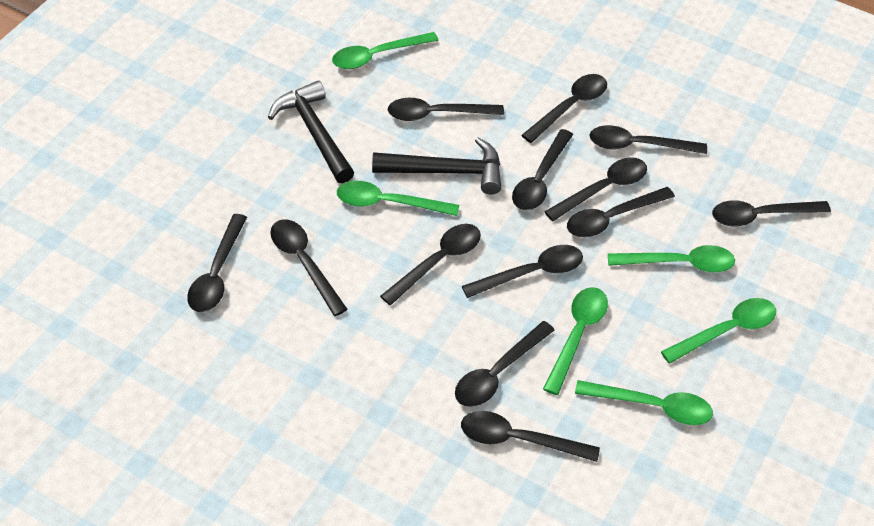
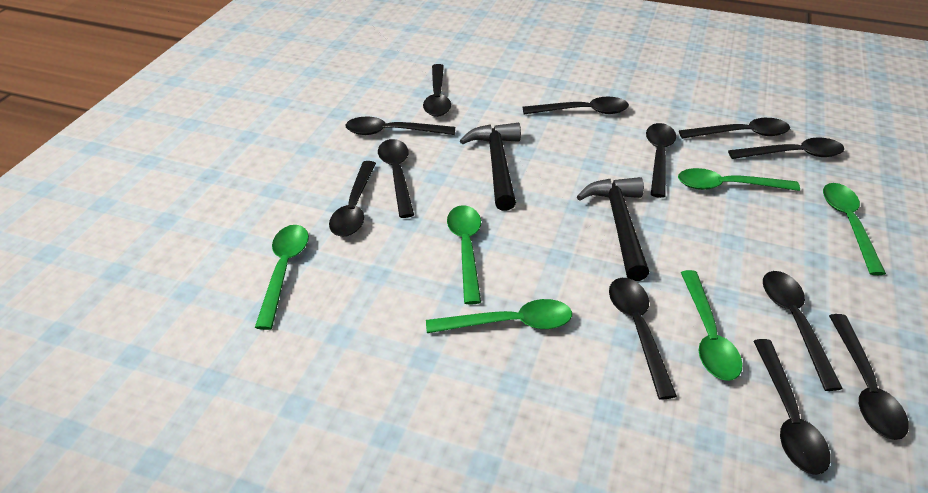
black spoon: [187,214,247,312] [270,219,348,316] [380,224,481,305] [388,97,504,121] [455,321,554,407] [461,411,600,462] [462,245,583,298] [512,129,573,210] [521,74,607,143] [544,157,647,221] [567,187,675,237] [589,125,707,154] [712,200,831,226] = 13 -> [329,161,376,237] [346,116,455,135] [378,139,414,218] [423,64,451,117] [523,97,629,114] [609,278,677,399] [646,123,676,198] [679,118,790,139] [728,138,844,159] [754,339,831,475] [763,271,843,391] [829,314,909,440] = 12

